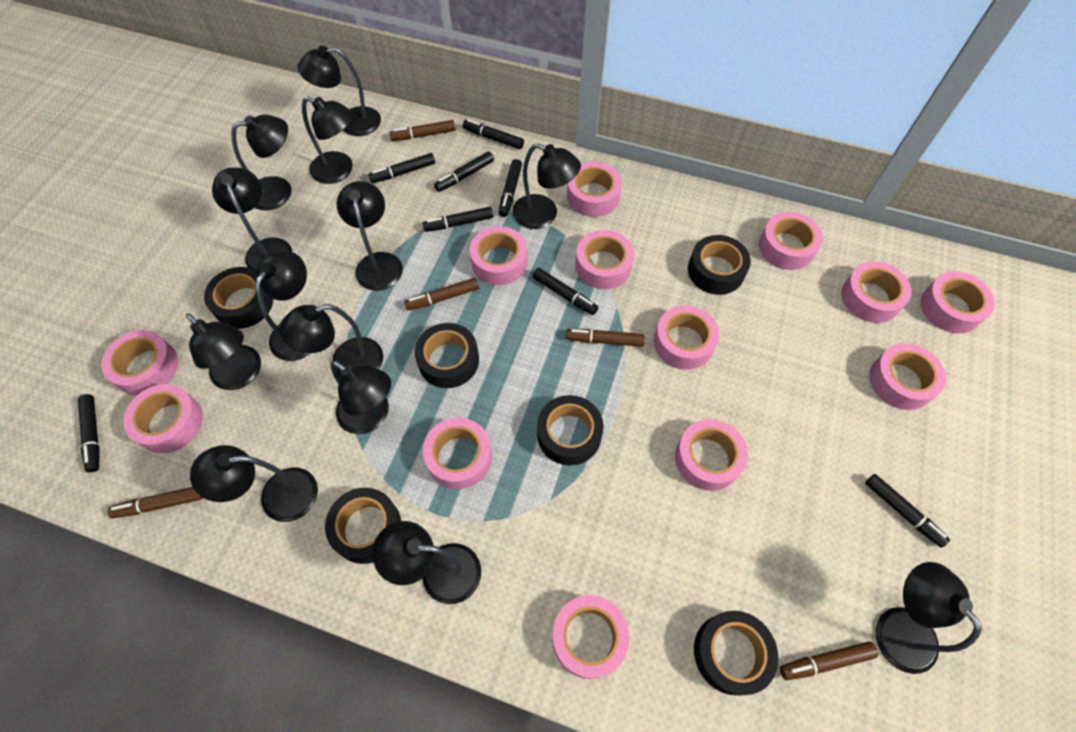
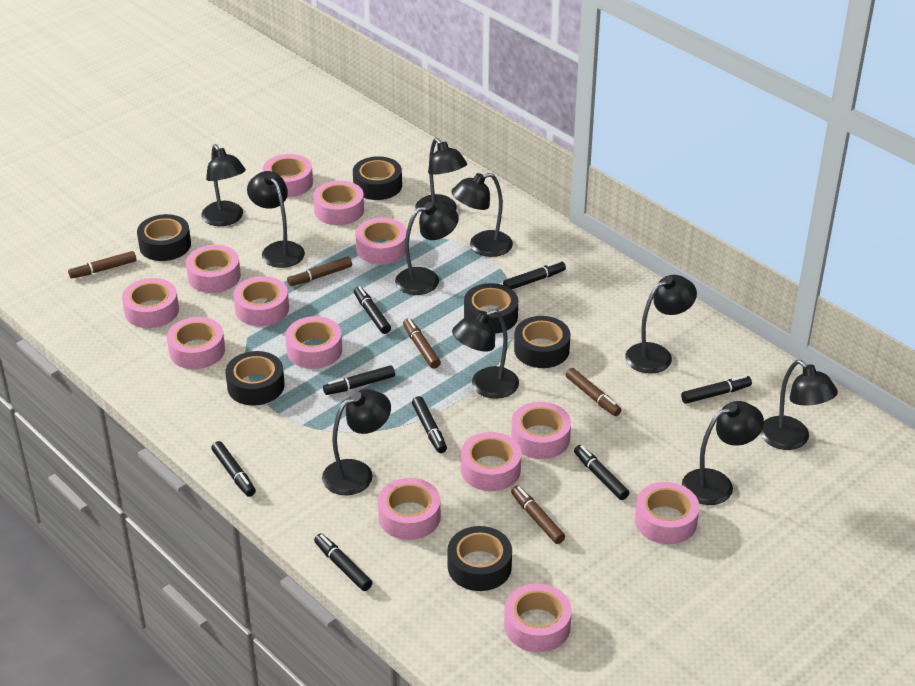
black lamp: [186,313,261,390] [190,445,318,522] [212,167,292,271] [231,114,292,210] [255,250,310,361] [279,304,383,378] [298,46,381,136] [302,97,353,184] [331,361,391,434] [337,181,403,291] [372,521,481,604] [512,143,581,229] [875,562,982,674] = 13 -> [201,144,246,226] [247,171,305,268] [322,389,391,495] [395,202,459,295] [415,138,467,215] [452,173,513,257] [452,309,519,399] [625,275,697,374] [682,401,764,505] [760,360,838,450] = 10

